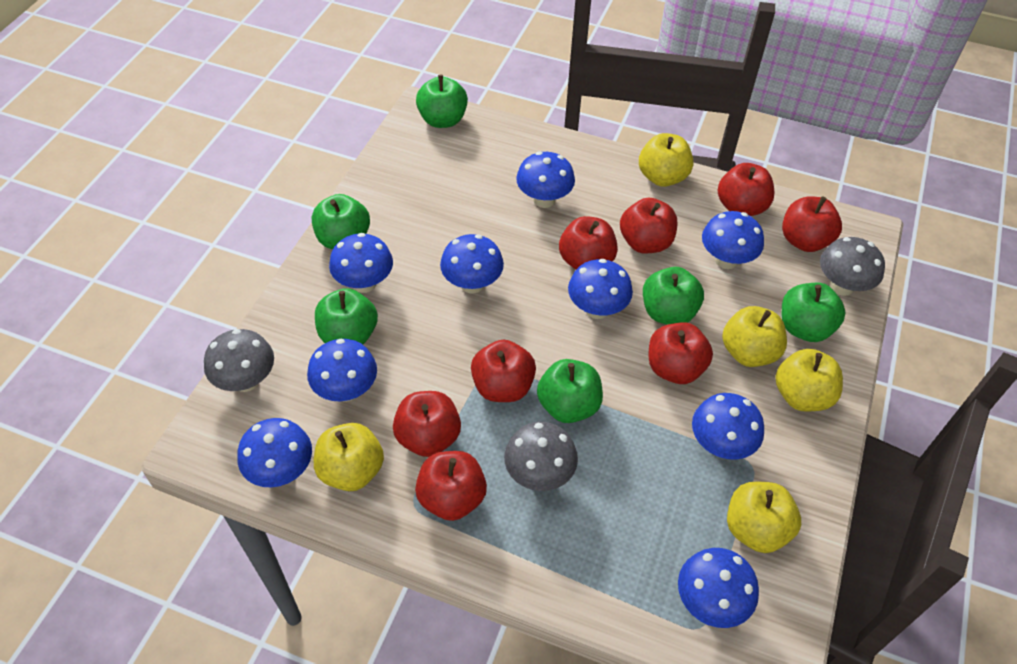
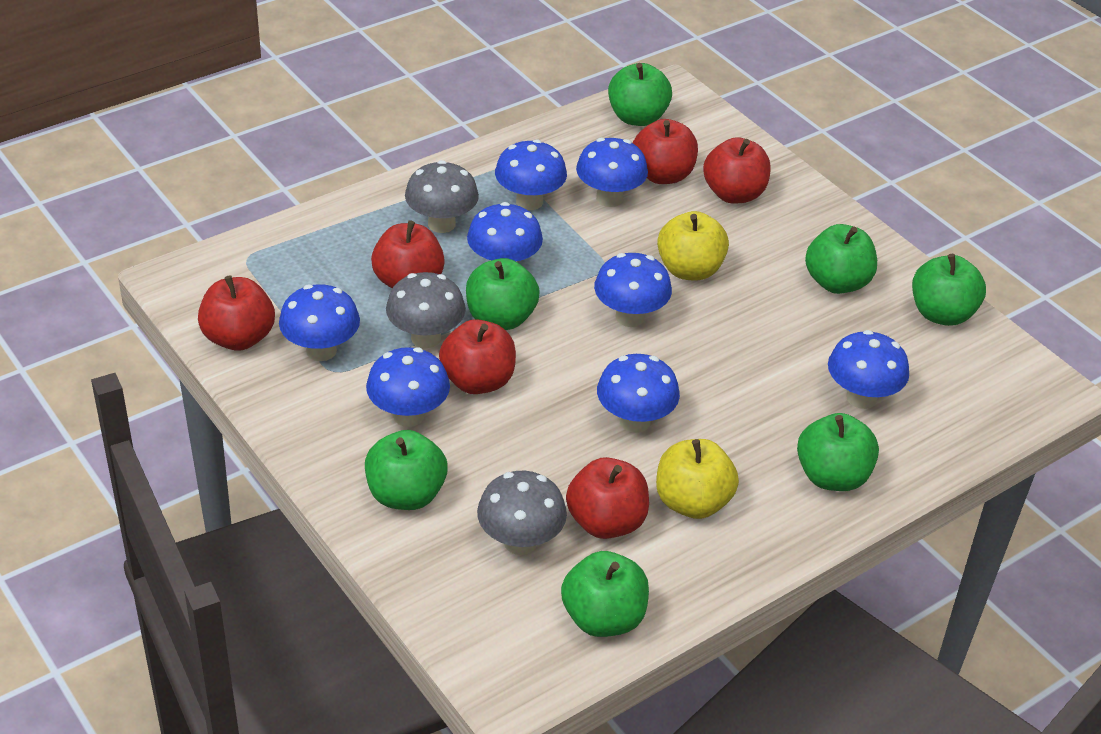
blue mushroom: [237,418,312,488] [307,339,377,402] [329,233,393,293] [440,234,504,294] [516,151,575,208] [568,259,633,319] [678,548,759,628] [692,393,764,460] [702,211,764,269] = 9 -> [279,284,360,361] [366,347,450,427] [467,202,543,262] [495,139,567,210] [576,138,648,207] [594,253,672,327] [597,354,680,433] [828,330,909,409] = 8
green apple: [312,194,370,249] [315,288,378,345] [416,75,468,128] [537,359,603,423] [643,267,704,325] [782,283,845,342] = 6 -> [365,430,448,510] [466,258,540,330] [561,551,649,637] [608,63,672,126] [797,413,879,491] [805,224,877,294] [912,254,986,326] = 7
red apple: [393,391,461,457] [415,451,487,521] [471,340,536,402] [559,216,618,270] [620,198,677,254] [648,322,713,384] [718,163,775,216] [782,196,842,252] = 8 -> [198,275,275,351] [371,220,445,288] [439,319,516,394] [566,457,649,539] [633,119,698,184] [703,137,771,204] = 6
yellow apple: [314,423,384,491] [639,133,694,187] [722,306,787,367] [727,482,801,553] [775,349,843,412] = 5 -> [656,439,739,519] [657,211,729,281] = 2

